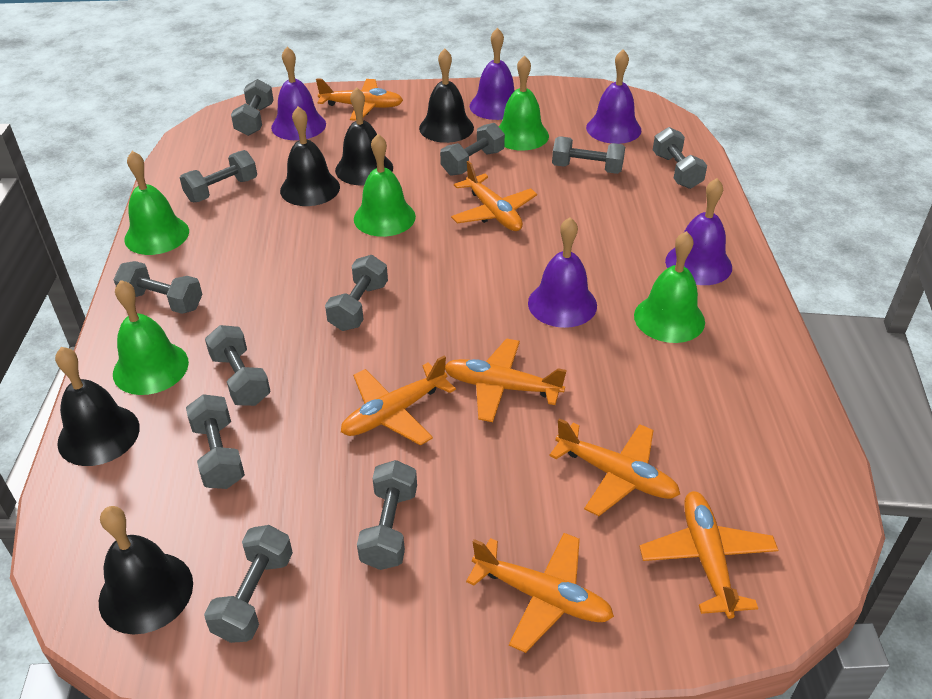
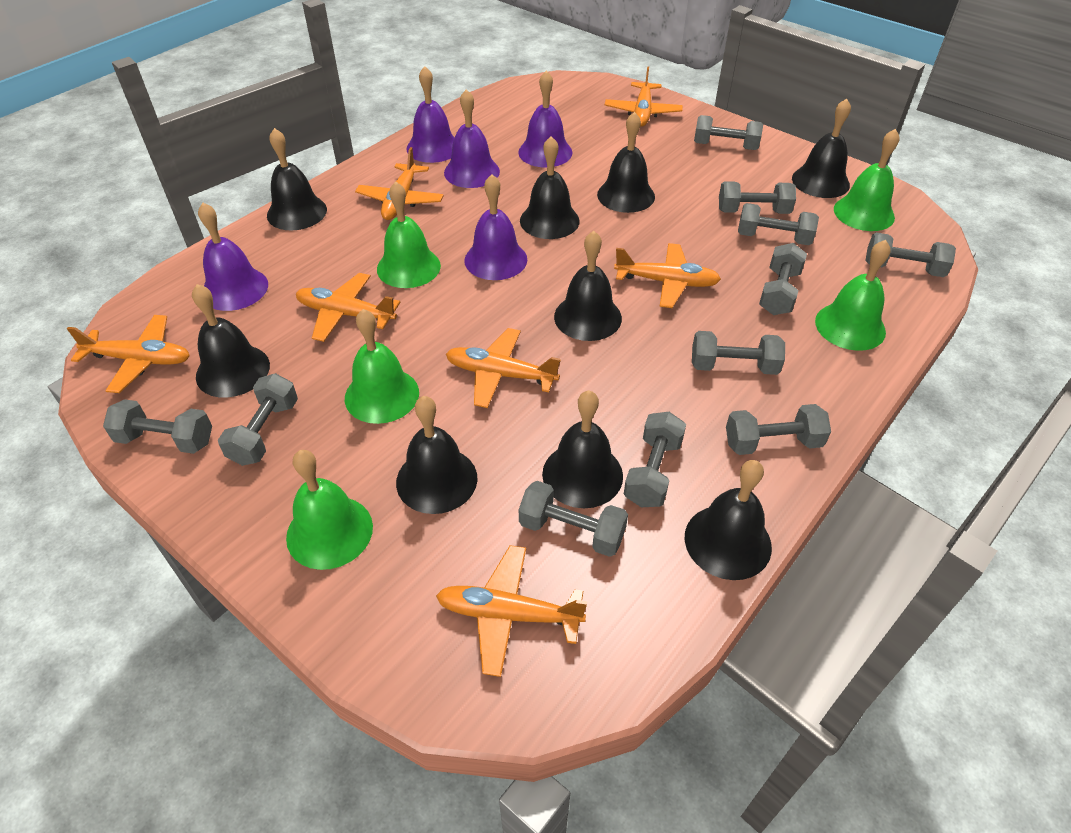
black bell: [55,347,140,466] [99,506,193,635] [280,106,340,206] [335,87,393,185] [419,49,474,143] = 5 -> [192,284,270,398] [267,128,327,230] [396,396,478,514] [520,136,580,239] [542,390,623,508] [554,231,622,341] [597,112,655,213] [685,460,772,580] [792,98,851,198] = 9

